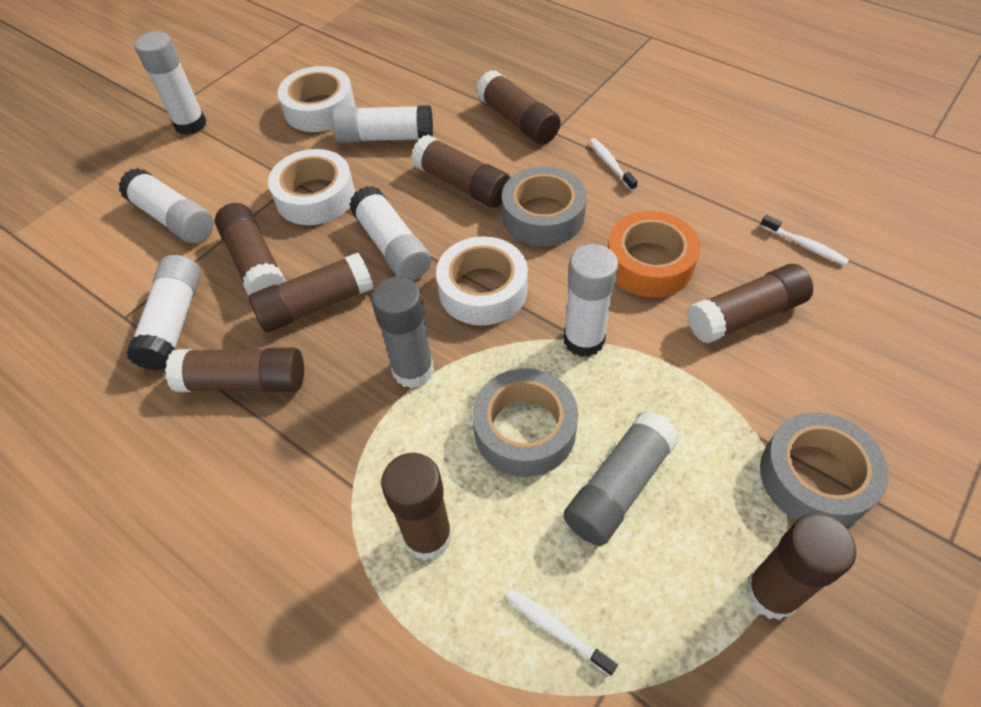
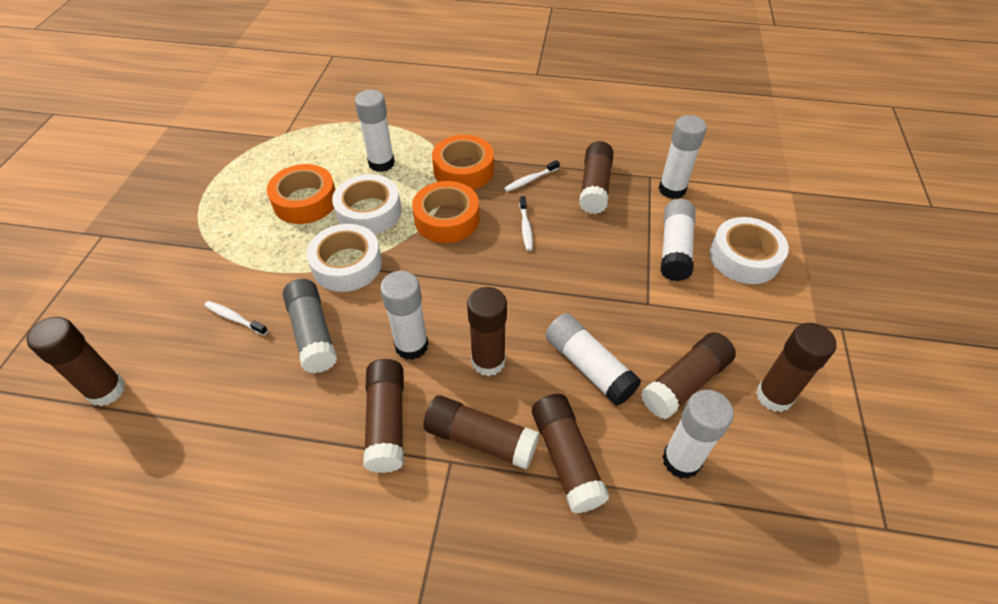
grey glue stick: [372,276,434,388] [563,411,680,546] = 2 -> [283,279,337,374] = 1
grey tape: [473,369,578,477] [502,166,587,246] [760,412,889,527] = 3 -> none = 0
orange tape: [607,211,700,298] = 1 -> [267,164,336,224] [412,181,480,243] [432,135,494,190] = 3

